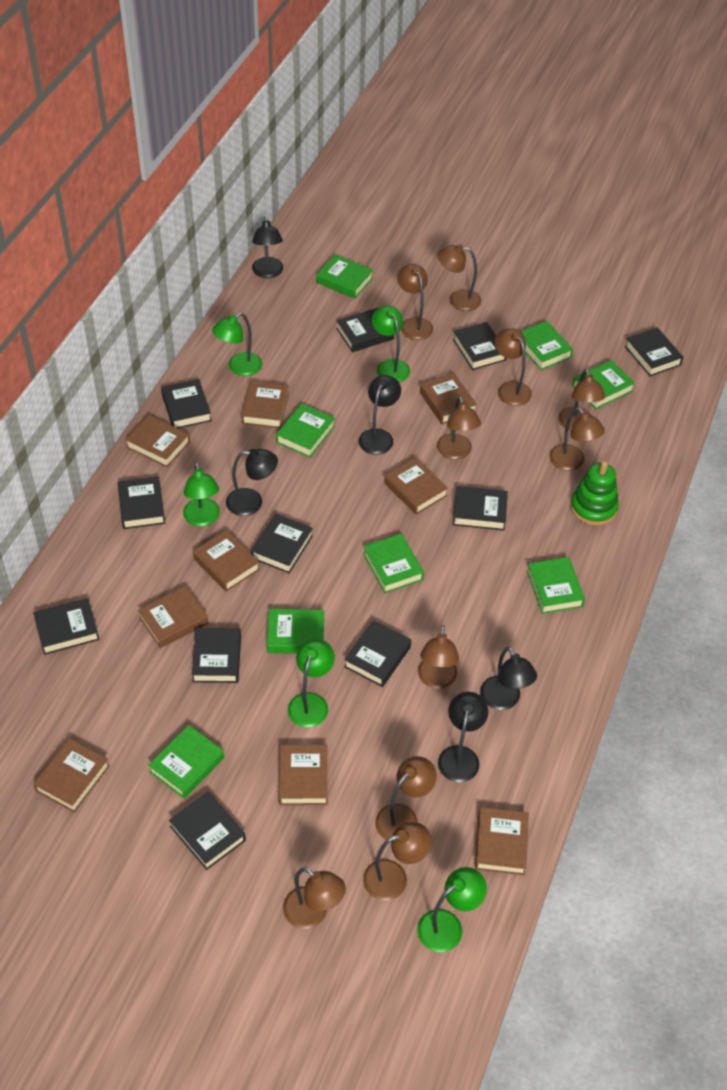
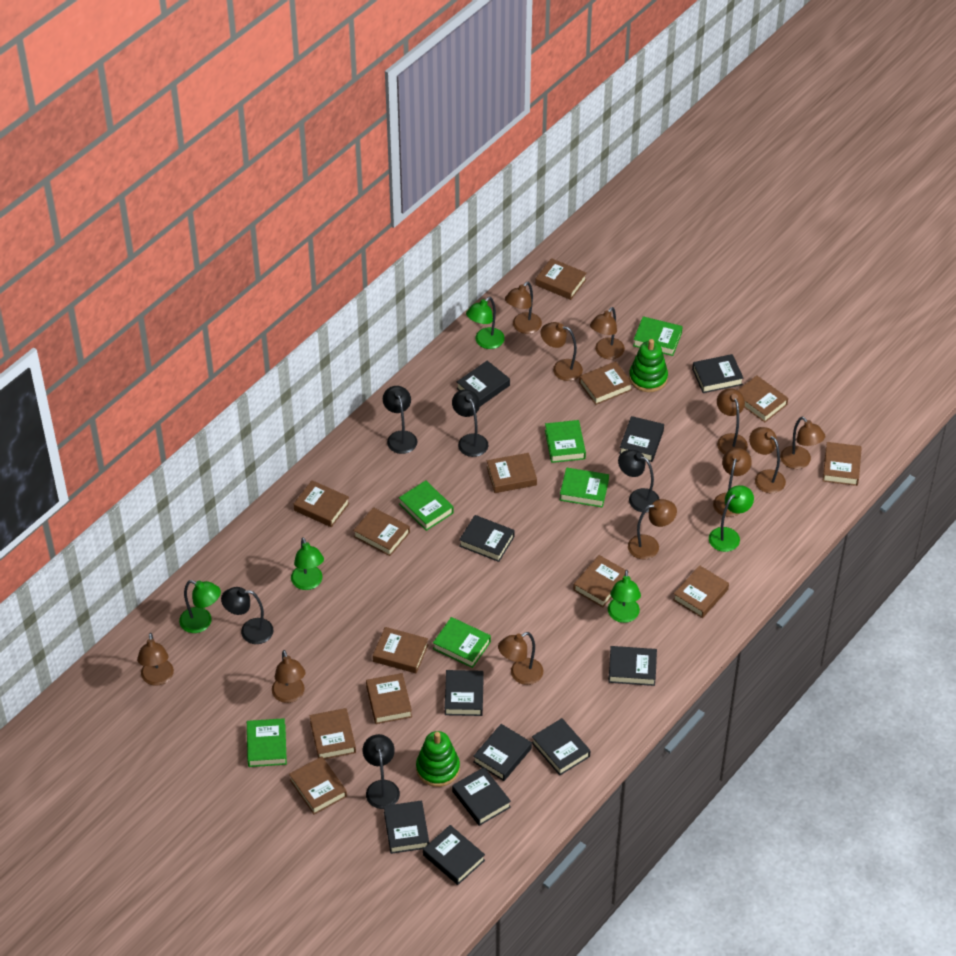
brown book: [33,738,110,813] [125,415,190,467] [138,586,209,648] [193,530,260,592] [241,381,289,428] [279,745,328,805] [384,457,448,515] [420,373,477,424] [475,807,529,875] = 9 -> [289,756,347,815] [293,480,350,527] [309,708,356,759] [353,507,410,556] [366,673,412,724] [373,627,428,674] [487,453,537,493] [535,258,587,300] [573,555,626,607] [579,361,633,405] [673,565,729,618] [738,375,788,422] [823,442,862,486] = 13
brown lamp: [283,867,346,929] [363,822,431,901] [375,756,437,840] [397,264,433,340] [418,625,459,689] [437,396,481,460] [438,245,481,311] [495,328,532,406] [549,407,605,471] [559,369,605,431] = 10 -> [137,633,174,686] [272,650,306,703] [498,632,543,685] [505,282,542,334] [541,322,583,381] [590,307,625,359] [628,499,677,560] [713,448,752,517] [717,388,748,455] [749,427,786,493] [780,417,825,469] = 11
green book: [148,725,224,799] [267,609,324,654] [276,403,335,458] [317,254,373,299] [363,534,424,593] [520,321,573,370] [527,557,585,614] [572,360,635,409] = 8 -> [247,718,287,767] [399,480,454,531] [433,617,491,668] [545,420,586,463] [560,467,609,508] [633,316,683,356] = 6
green stacking toy: [570,461,619,526] = 1 -> [416,731,460,787] [629,339,668,392] = 2

